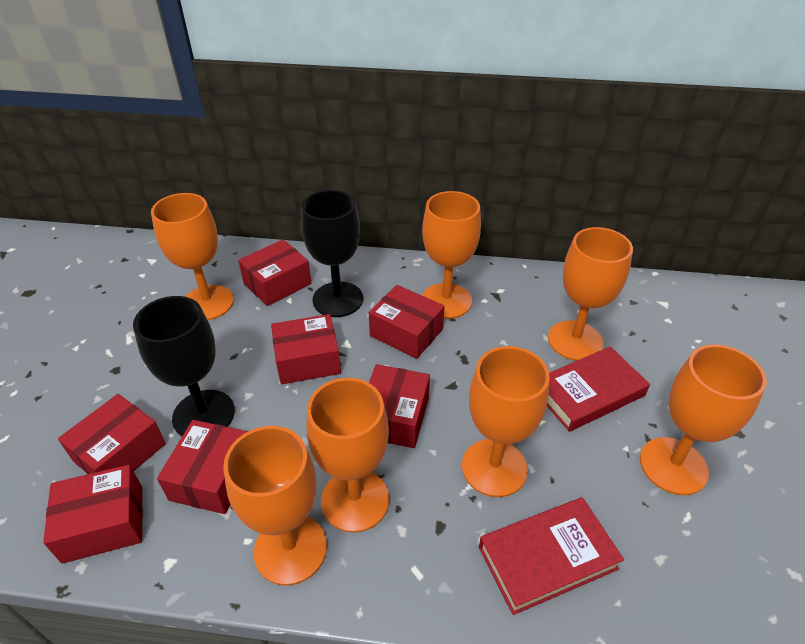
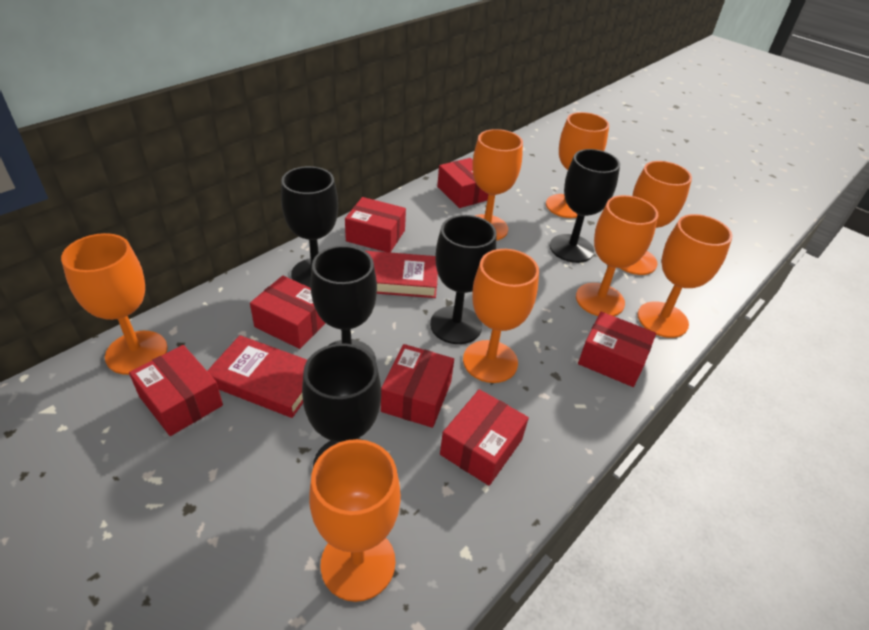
black goblet: [133,296,235,436] [301,190,363,317] = 2 -> [281,166,338,288] [302,343,381,467] [310,245,377,361] [430,215,496,344] [550,149,620,263] = 5
orange goblet: [151,193,234,320] [223,426,327,586] [307,378,389,533] [422,191,481,319] [462,346,550,497] [548,227,633,361] [640,345,767,495] = 7 -> [61,233,168,375] [309,439,401,602] [463,249,539,383] [472,129,523,241] [546,112,609,218] [576,195,658,316] [620,161,692,275] [638,214,733,338] = 8

